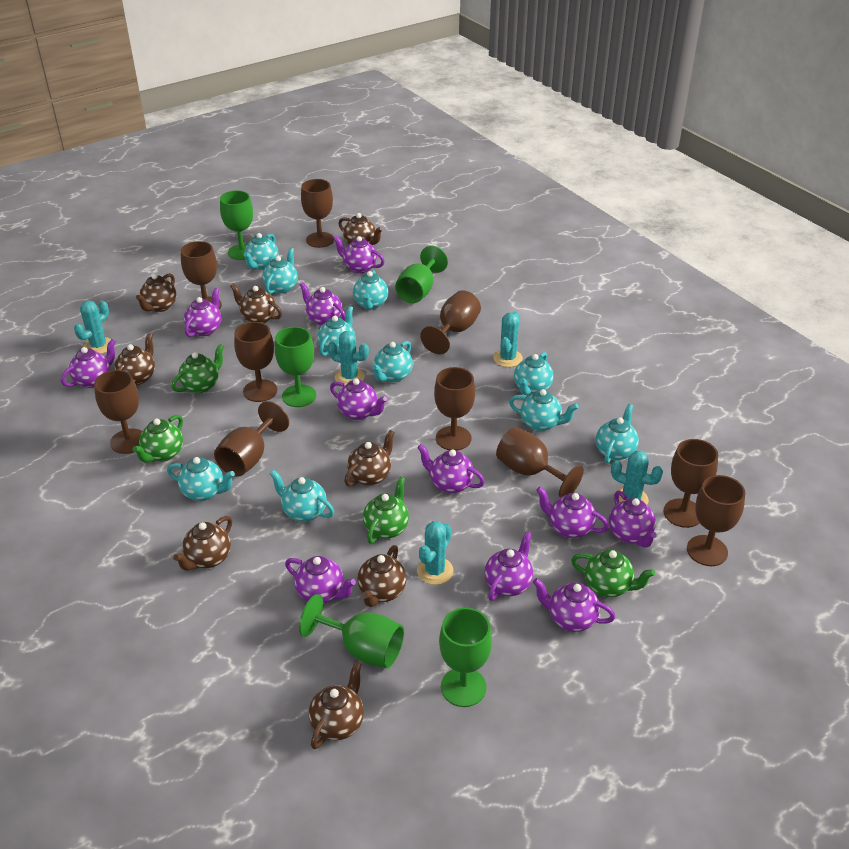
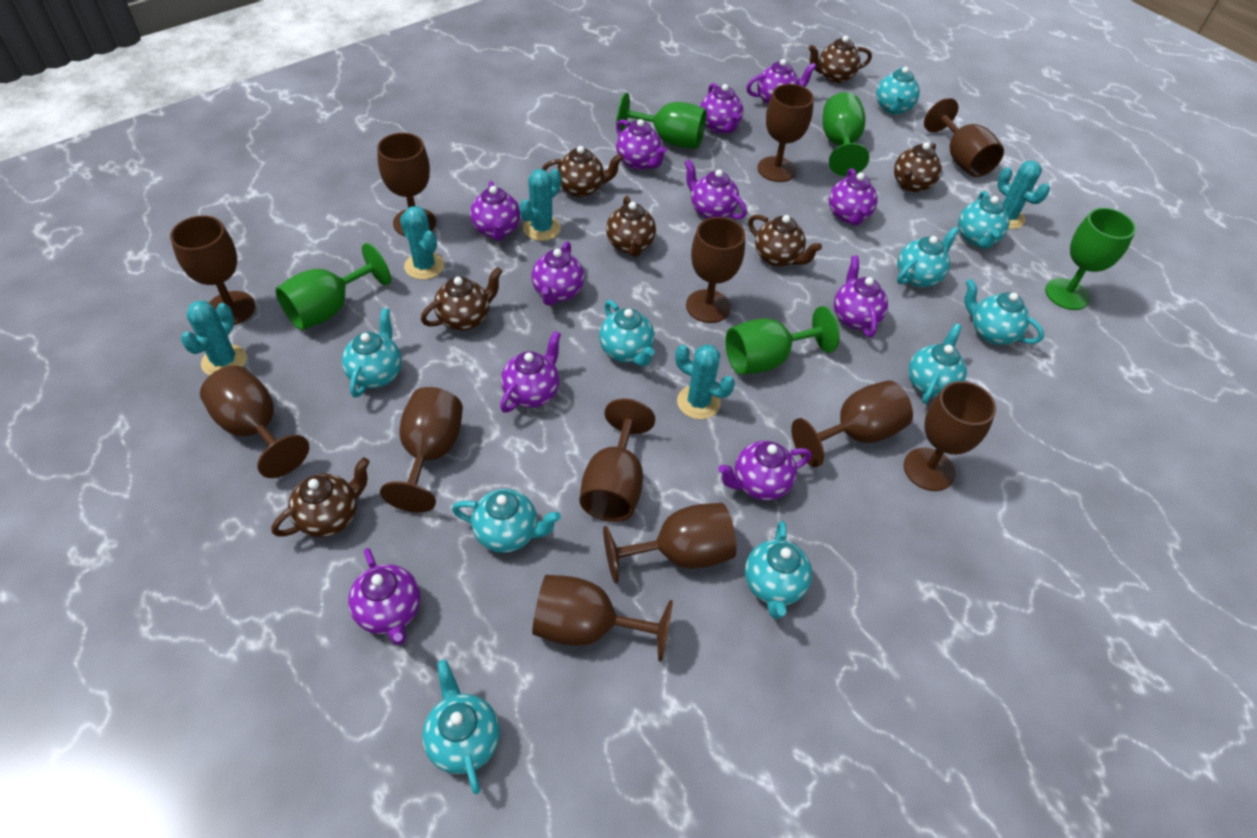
brown goblet: [94,370,142,454] [181,241,222,310] [214,401,289,477] [234,322,277,402] [301,179,334,248] [420,290,481,355] [434,367,475,450] [496,427,584,497] [663,439,718,528] [687,475,745,566] = 10 -> [170,215,255,325] [200,366,309,478] [377,133,436,236] [380,387,463,512] [532,575,673,661] [580,398,655,522] [603,503,737,583] [686,217,745,323] [758,84,814,182] [791,380,913,467] [904,381,996,491] [924,98,1004,177] = 12
brown teapot: [115,333,155,385] [136,273,176,312] [173,516,232,571] [230,283,282,323] [309,662,364,749] [338,213,383,245] [344,430,395,486] [357,545,406,607] = 8 -> [272,457,370,537] [421,267,502,331] [542,146,623,197] [606,196,656,257] [748,215,822,267] [808,36,872,83] [894,142,942,192] = 7
green teapot: [132,415,183,463] [172,344,224,393] [363,477,409,544] [571,549,655,597] = 4 -> none = 0

